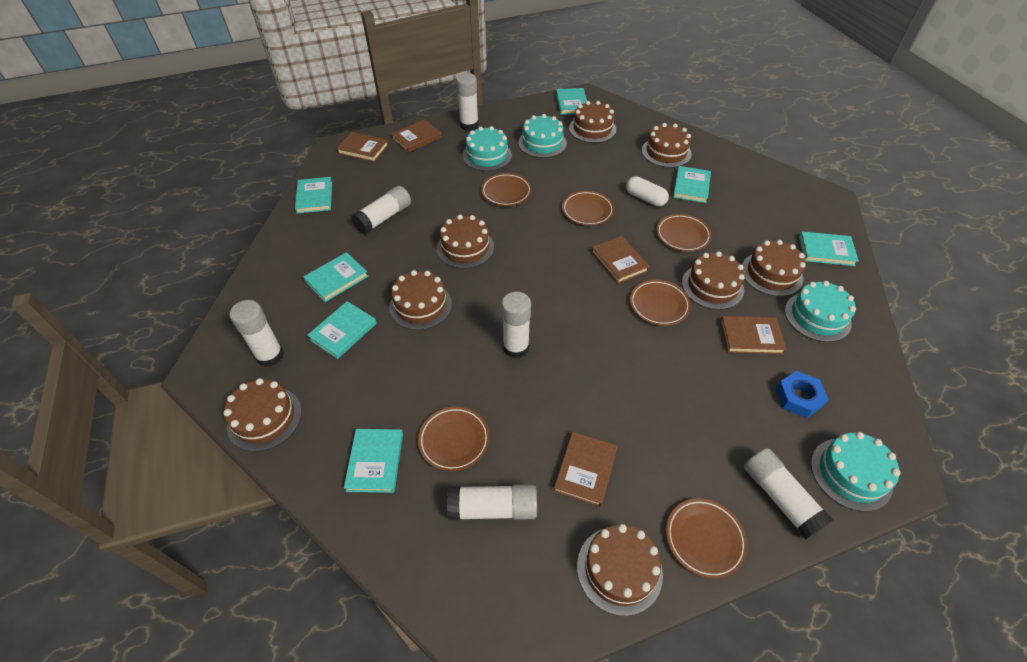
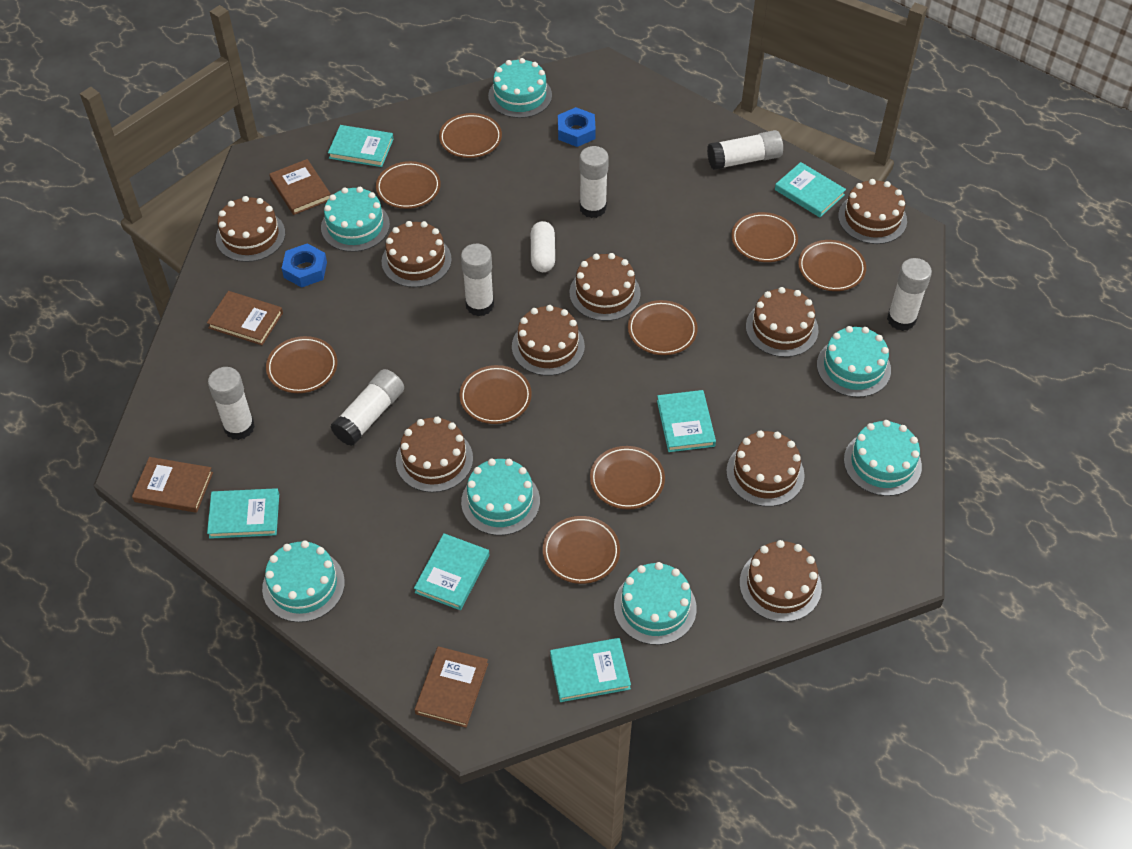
blue nut: [776,371,829,418] = 1 -> [282,243,327,288] [558,107,596,147] = 2
brown book: [336,132,389,162] [391,119,442,153] [554,432,617,507] [591,236,650,284] [720,316,787,354] = 5 -> [132,457,213,513] [207,291,283,345] [269,159,331,215] [415,646,488,728] = 4
brown cake: [223,378,302,452] [389,270,452,330] [437,215,494,269] [569,101,616,143] [577,524,663,616] [642,123,692,168] [682,251,745,310] [742,240,806,296] = 8 -> [216,196,285,262] [382,221,452,287] [396,416,473,492] [512,305,585,376] [570,253,641,321] [726,430,805,507] [739,540,822,622] [746,287,819,357] [838,179,907,244] = 9
brown plate: [418,406,490,471] [481,173,532,206] [562,191,614,226] [630,280,691,326] [657,214,712,252] [666,498,748,579] = 6 -> [266,336,337,393] [376,161,441,209] [439,113,502,158] [460,365,532,424] [543,516,620,584] [590,446,665,509] [628,300,698,355] [731,212,798,262] [798,240,866,291] = 9
turquoise book: [295,177,332,214] [303,252,368,302] [307,301,377,359] [344,429,403,493] [556,88,587,115] [673,166,711,203] [799,231,859,266] = 7 -> [207,488,279,539] [328,125,393,167] [414,533,489,610] [550,638,631,702] [657,390,716,452] [775,162,846,217] = 6
turquoise cake: [463,126,512,171] [518,114,567,158] [785,281,856,342] [811,432,900,512] = 4 -> [262,541,345,622] [321,187,390,252] [461,459,540,535] [488,58,552,118] [614,562,697,645] [817,326,891,397] [844,420,922,496] = 7

